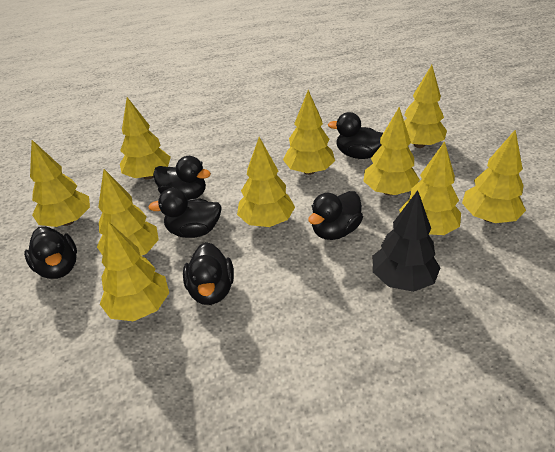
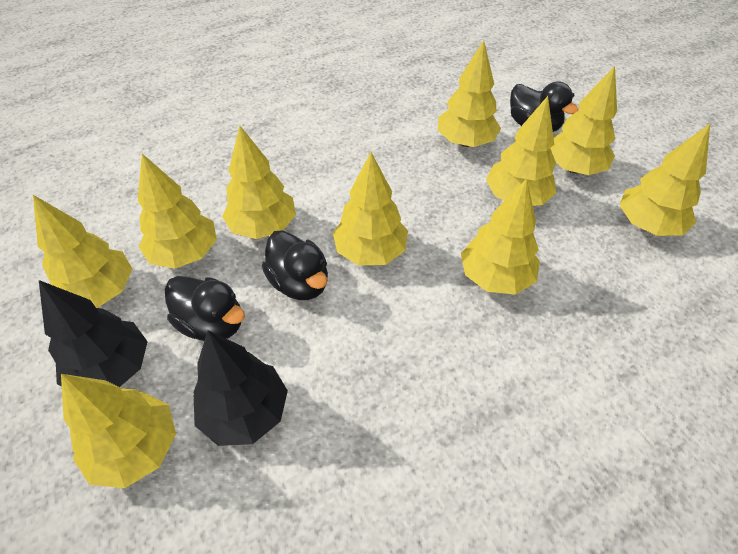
black duck: [24,226,77,279] [148,188,222,238] [153,156,211,200] [183,242,234,305] [308,191,363,240] [328,112,383,159] = 6 -> [165,276,245,341] [262,230,328,300] [510,81,579,132] = 3
black tree: [373,190,441,292] = 1 -> [39,280,148,387] [193,331,288,446] = 2

